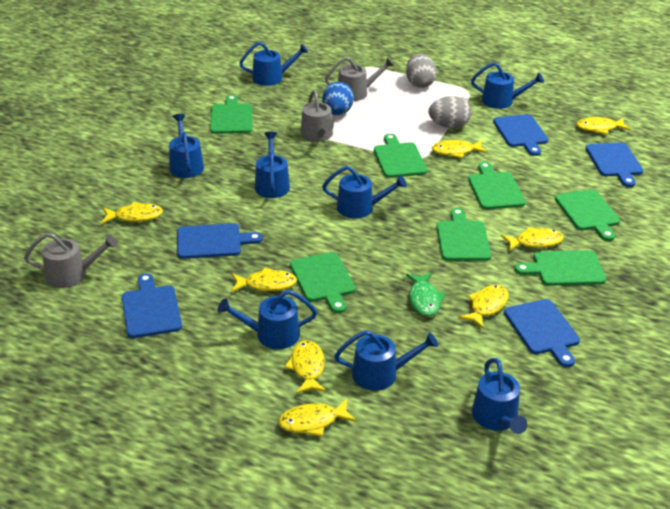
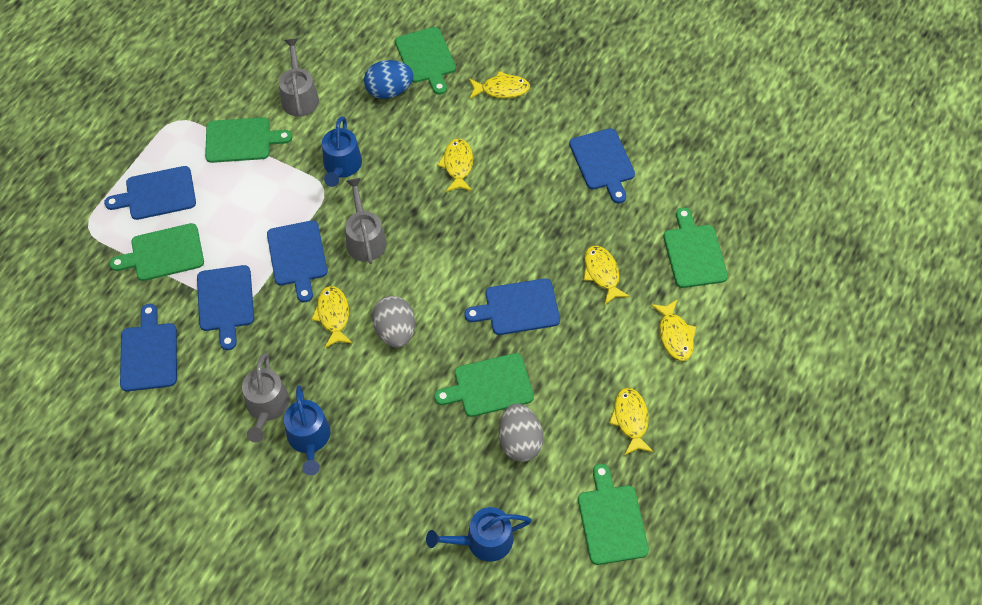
blue cutting board: [122,273,182,338] [177,223,263,259] [493,114,548,156] [504,299,580,367] [586,142,643,187] = 5 -> [104,166,196,220] [120,304,177,392] [197,265,254,350] [267,221,327,302] [465,278,560,335] [569,128,635,203] = 6
blue watering can: [169,114,204,178] [217,290,317,349] [240,42,309,86] [255,132,290,198] [322,166,407,219] [334,330,438,391] [471,62,544,109] [472,358,527,434] = 8 -> [284,385,331,475] [322,117,362,187] [426,507,532,562] = 3
green cutting board: [210,95,253,134] [290,252,356,313] [374,134,428,178] [437,208,491,261] [468,162,526,209] [515,250,606,286] [555,189,620,241] = 7 -> [110,223,204,281] [205,117,292,163] [395,27,456,95] [434,353,534,417] [578,464,649,565] [663,207,728,288] = 6
green fish: [406,273,446,316] = 1 -> none = 0
yellow fish: [102,202,163,223] [232,267,297,292] [278,399,356,437] [284,340,327,394] [432,140,487,158] [459,285,509,329] [501,227,564,251] [577,117,631,134] = 8 -> [311,286,353,348] [437,138,473,192] [469,71,530,99] [584,246,630,305] [609,388,654,456] [651,299,696,361] = 6

